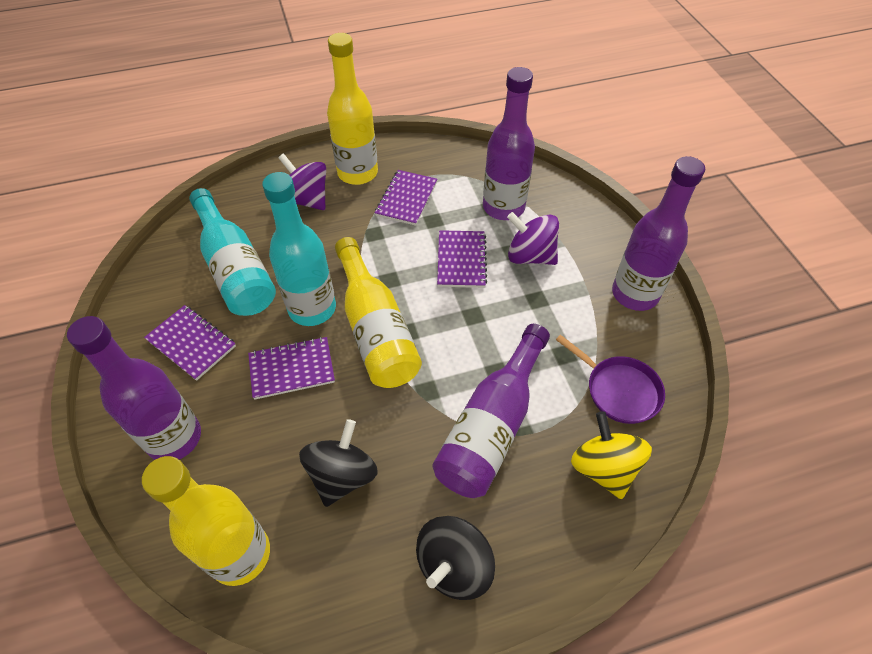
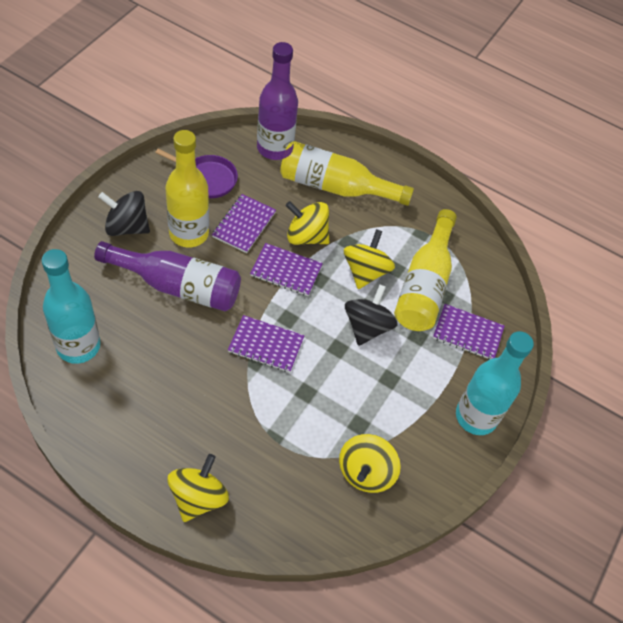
purple bottle: [67,316,201,460] [433,324,550,498] [483,67,535,220] [612,156,705,311] = 4 -> [94,241,241,311] [257,42,298,160] = 2
purple spinning top: [278,153,326,210] [507,212,559,265] = 2 -> none = 0
yellow spinning top: [571,411,652,499] = 1 -> [168,454,229,522] [286,201,329,245] [339,434,401,493] [344,229,395,289] = 4

